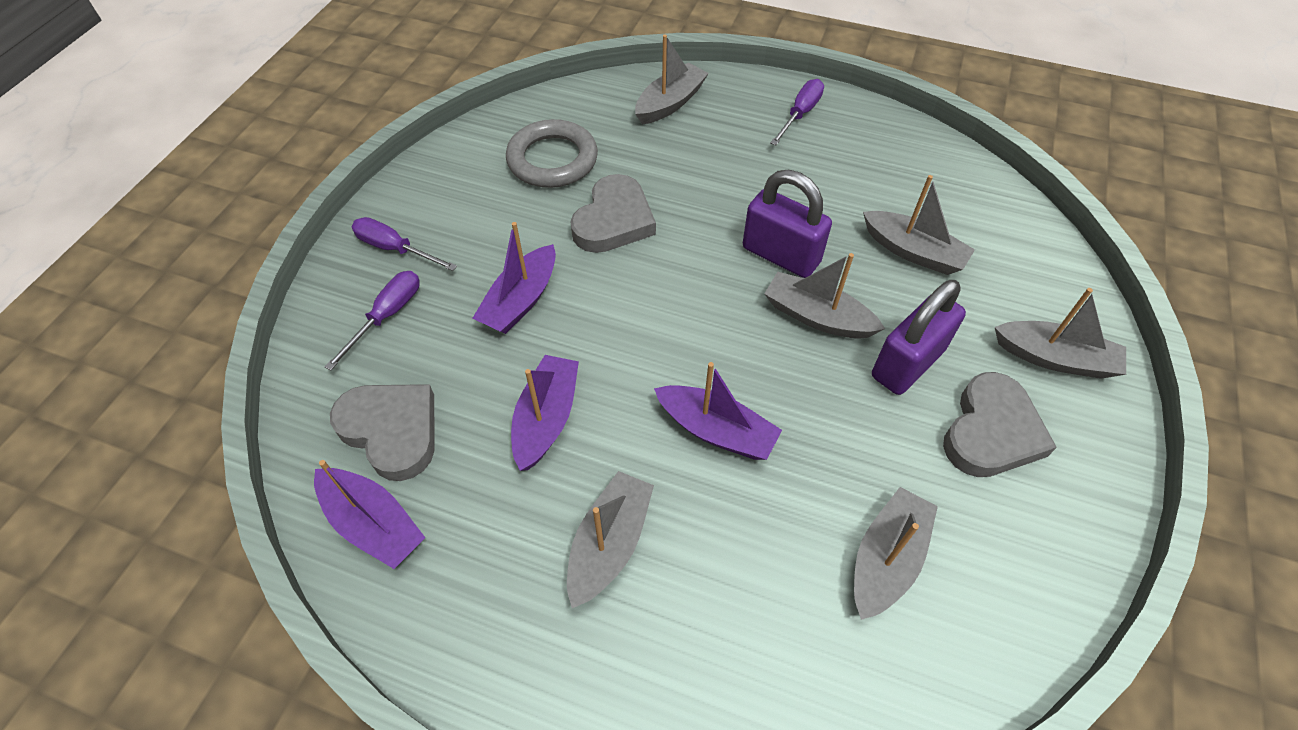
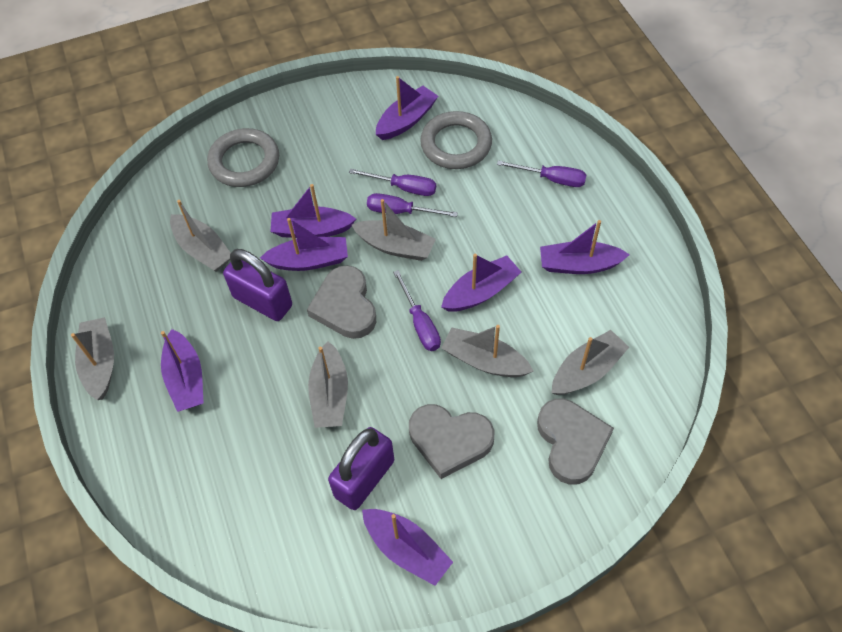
grey ring: [506,119,598,188] = 1 -> [207,128,279,187] [420,111,492,169] = 2
purple boat: [314,460,425,569] [472,222,556,334] [511,355,579,471] [654,362,782,460] = 4 -> [161,329,204,412] [260,218,348,271] [270,184,356,238] [362,509,453,586] [376,76,438,140] [441,254,521,312] [540,220,630,274] = 7
purple screwdriver: [325,271,420,370] [352,217,457,271] [770,79,824,145] = 3 -> [349,169,436,196] [367,193,458,217] [393,270,441,351] [497,161,586,187] = 4

